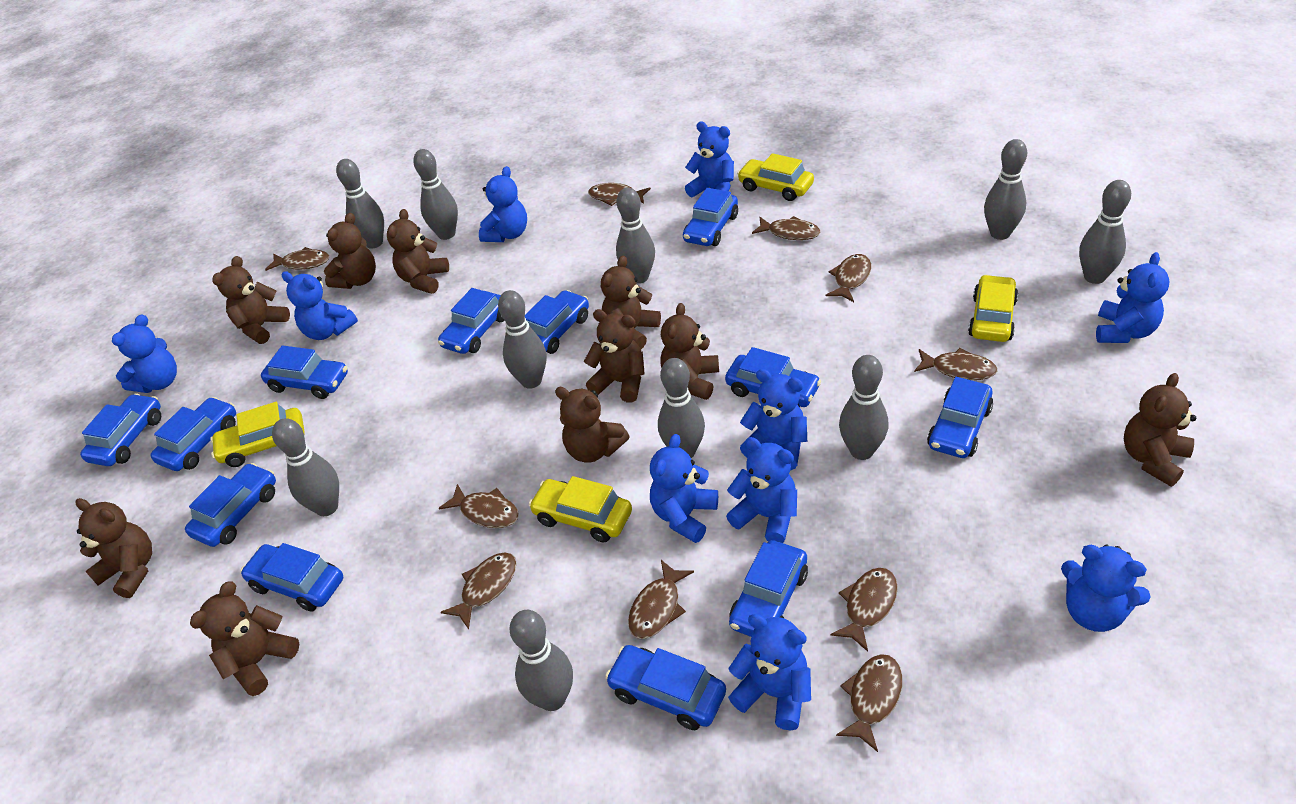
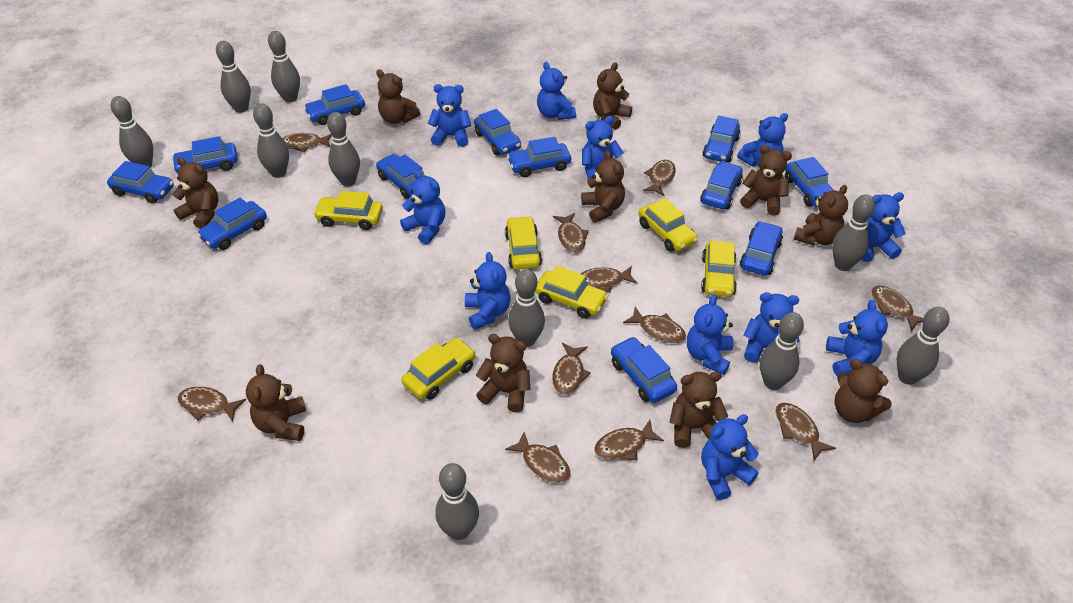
blue teddy bear: [112,314,177,393] [282,271,358,340] [479,166,527,242] [650,434,718,543] [685,121,734,197] [726,437,797,543] [728,614,811,731] [740,369,807,471] [1061,545,1151,632] [1096,252,1170,343] = 10 -> [400,170,445,244] [428,84,471,147] [465,252,511,330] [537,62,576,120] [582,116,624,179] [687,294,733,375] [701,414,759,500] [737,113,788,167] [743,292,800,363] [826,300,888,376] [861,192,906,262] = 11
brown fish: [265,247,329,271] [439,484,519,528] [441,552,517,629] [588,183,651,206] [628,560,694,639] [752,216,820,240] [826,254,871,302] [831,568,898,652] [836,654,902,752] [914,348,998,380] = 10 -> [177,387,246,421] [282,133,332,152] [505,432,570,483] [552,343,591,395] [553,213,589,253] [581,266,638,293] [594,420,664,460] [623,307,686,343] [643,160,676,196] [775,403,836,460] [871,286,924,331] = 11
yellow car: [210,402,305,467] [529,476,632,543] [737,153,814,201] [968,275,1018,342] = 4 -> [313,191,383,230] [402,338,476,400] [505,216,542,270] [535,266,608,318] [638,198,698,252] [701,241,737,297] = 6

